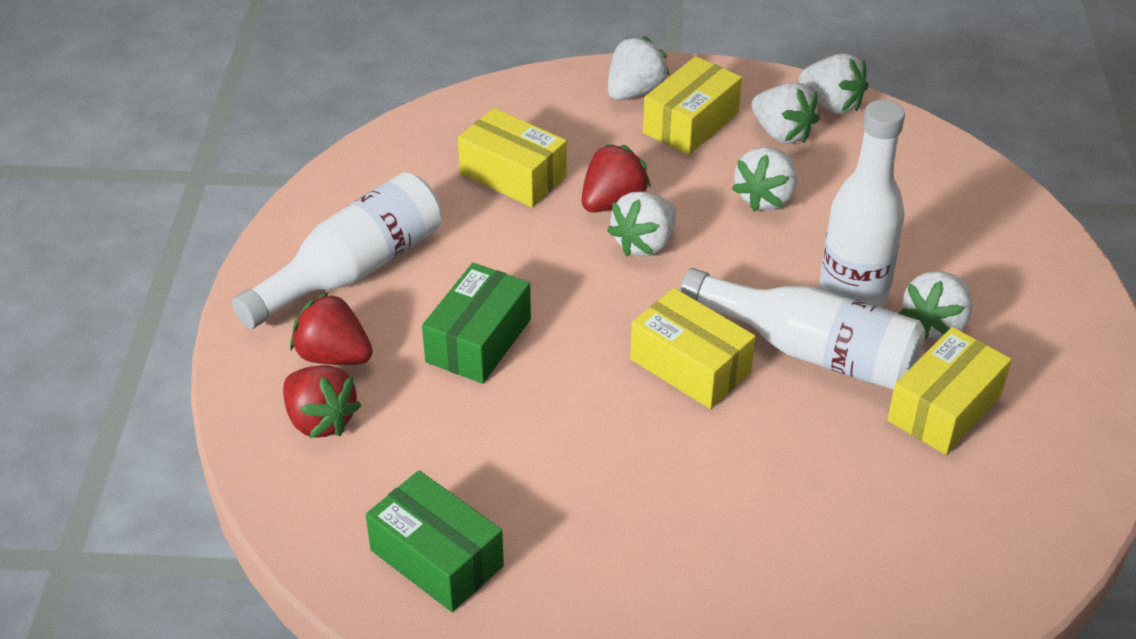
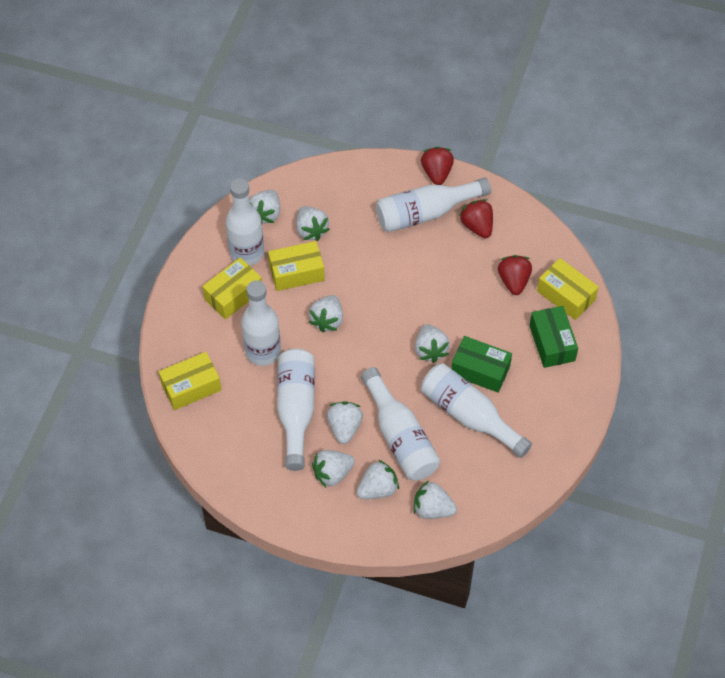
white bottle: [232,172,442,329] [680,268,925,390] [819,100,905,308] = 3 -> [226,178,264,266] [241,280,281,366] [277,349,315,471] [361,367,440,481] [376,178,491,232] [421,363,532,458] = 6
white strawberry: [607,192,676,257] [608,36,670,100] [732,147,797,212] [751,83,820,144] [799,53,868,114] [900,271,973,339] = 6 -> [249,190,280,224] [296,206,330,241] [309,295,343,333] [312,450,355,488] [327,401,363,444] [356,460,399,499] [414,480,457,519] [415,324,450,363] = 8

